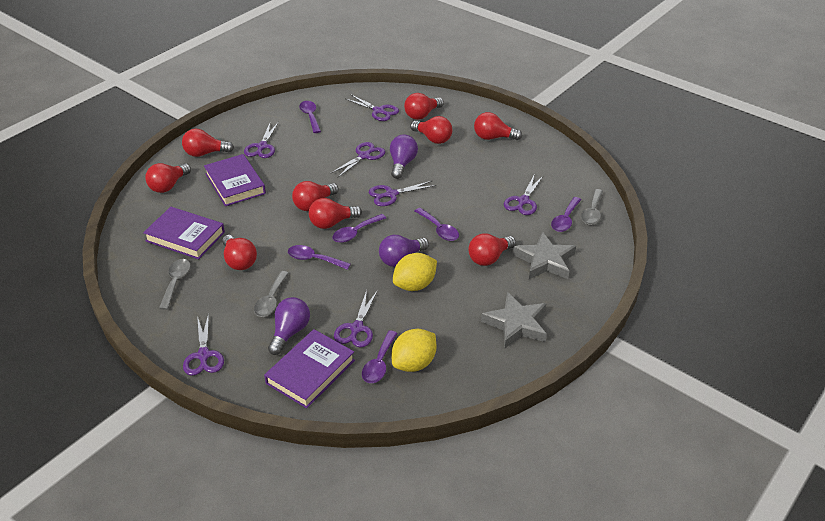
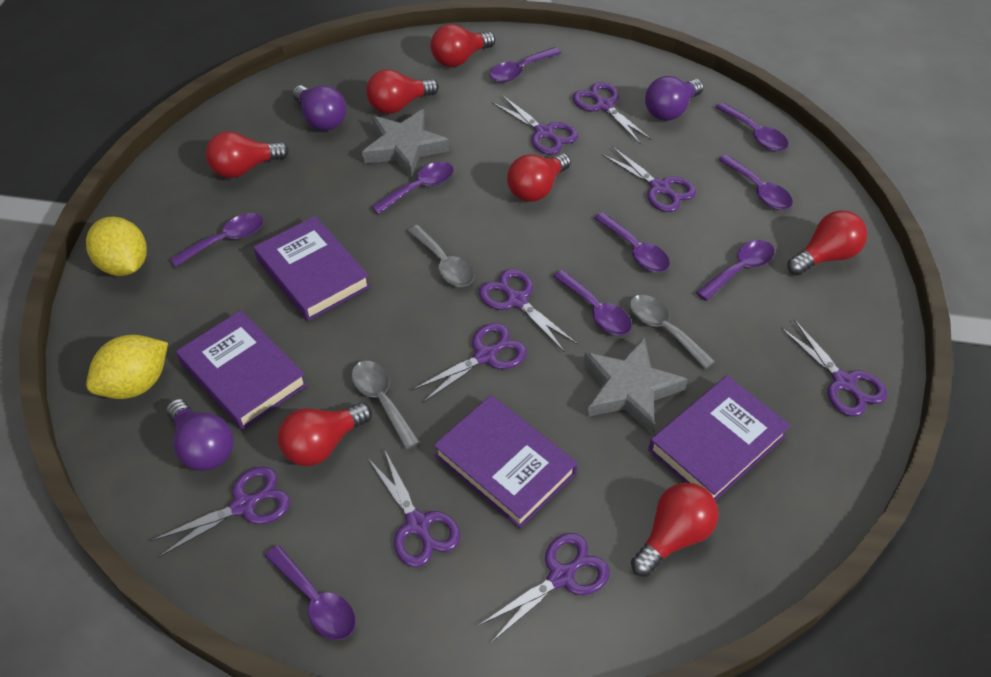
purple book: [143,207,225,259] [204,154,266,206] [264,329,355,409] = 3 -> [176,310,307,430] [254,216,370,321] [434,395,577,528] [648,376,791,501] = 4
purple scissors: [183,313,224,376] [244,122,279,158] [331,142,385,178] [334,290,377,347] [346,94,399,121] [369,180,436,206] [504,175,544,215] = 7 -> [150,467,290,558] [368,449,460,567] [412,323,527,403] [478,533,610,643] [479,269,577,352] [492,95,578,155] [573,82,652,145] [602,146,696,212] [781,320,887,417] = 9
purple spoon: [288,245,351,270] [299,101,321,133] [332,214,386,243] [362,331,398,383] [415,208,459,241] [551,197,581,232] = 6 -> [170,213,263,267] [265,545,356,640] [371,162,453,214] [490,47,561,82] [553,270,632,335] [594,212,670,272] [696,240,775,301] [716,102,788,151] [718,155,793,210] = 9
red light bulb: [145,163,191,193] [182,129,234,157] [222,235,257,270] [292,181,339,211] [309,198,362,229] [404,93,444,120] [410,116,452,144] [468,233,516,266] [474,112,522,140] = 9 -> [206,131,289,178] [278,402,372,466] [366,69,439,114] [431,24,495,67] [507,153,571,202] [631,482,719,577] [787,211,867,275] = 7

